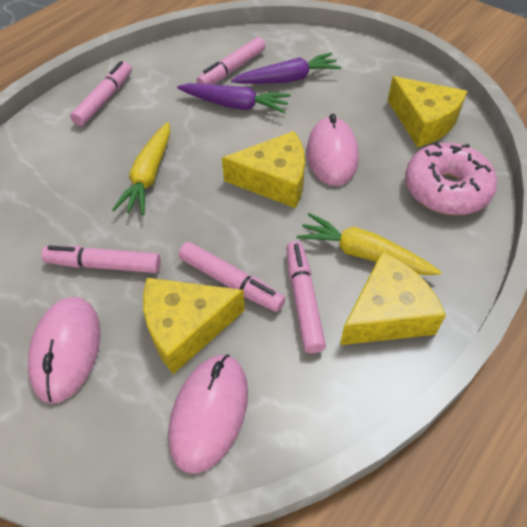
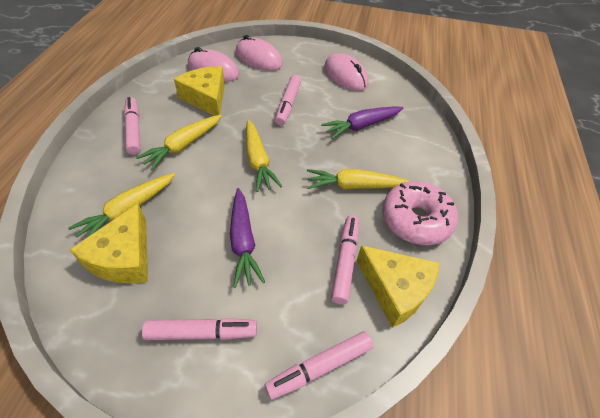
yellow carrot: [112,122,170,215] [297,213,441,275] = 2 -> [68,173,175,238] [136,115,222,170] [246,120,282,192] [307,169,410,190] = 4
yellow cheese: [143,278,245,374] [222,131,305,208] [340,252,446,345] [388,76,467,147] = 4 -> [70,203,148,283] [174,66,225,116] [357,245,440,328] = 3

